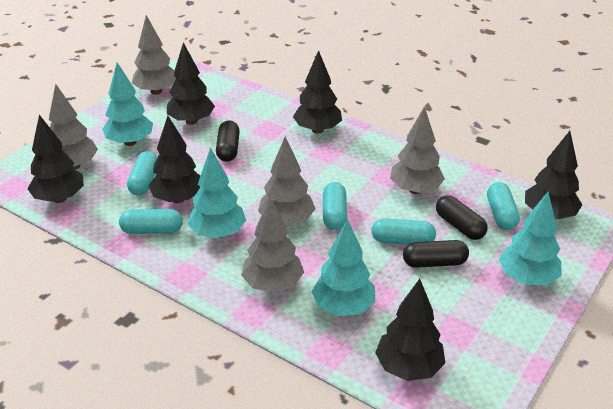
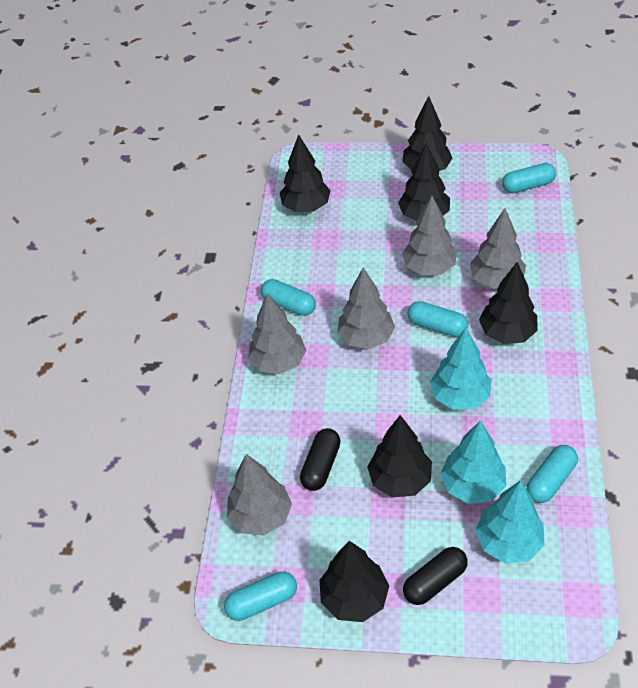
black capsule: [216,120,240,162] [403,240,469,268] [436,195,488,240] = 3 -> [300,428,341,491] [403,547,468,605] = 2
turquoise tree: [102,62,153,146] [188,148,246,238] [311,219,375,316] [499,192,562,285] = 4 -> [430,328,491,410] [440,420,506,504] [475,480,544,563] = 3

